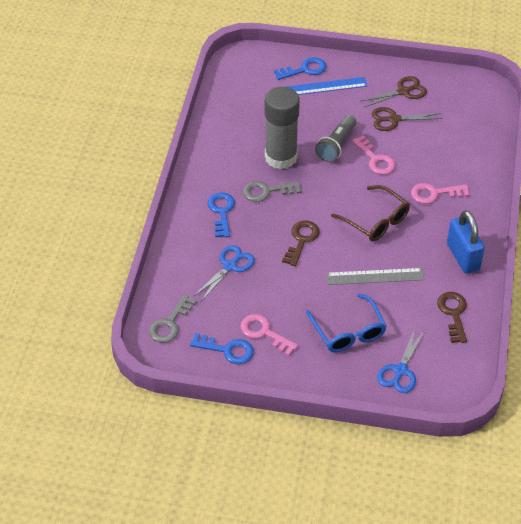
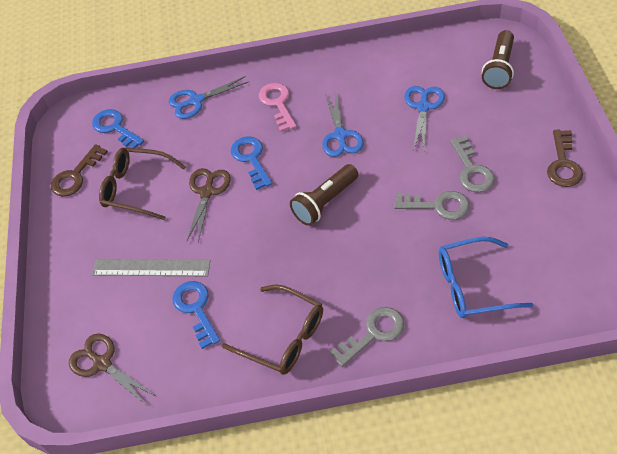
blue padlock: [447,210,485,274] = 1 -> none = 0
blue ruler: [286,77,367,95] = 1 -> none = 0
blue scissors: [194,245,255,301] [377,329,424,393] = 2 -> [169,76,249,119] [322,92,364,157] [404,86,445,150] = 3
brown flashlight: none = 0 -> [290,164,358,226] [482,30,514,89] = 2
brown glasses: [331,185,410,242] = 1 -> [99,147,186,220] [222,284,323,375] = 2
grey flashlight: [315,115,356,162] = 1 -> none = 0
grey glue stick: [265,87,300,169] = 1 -> none = 0
grey key: [149,294,197,343] [243,181,301,202] = 2 -> [330,307,404,367] [394,191,470,220] [450,136,495,192] = 3
pink key: [240,314,298,356] [352,135,396,175] [411,183,470,204] = 3 -> [259,83,297,132] = 1

